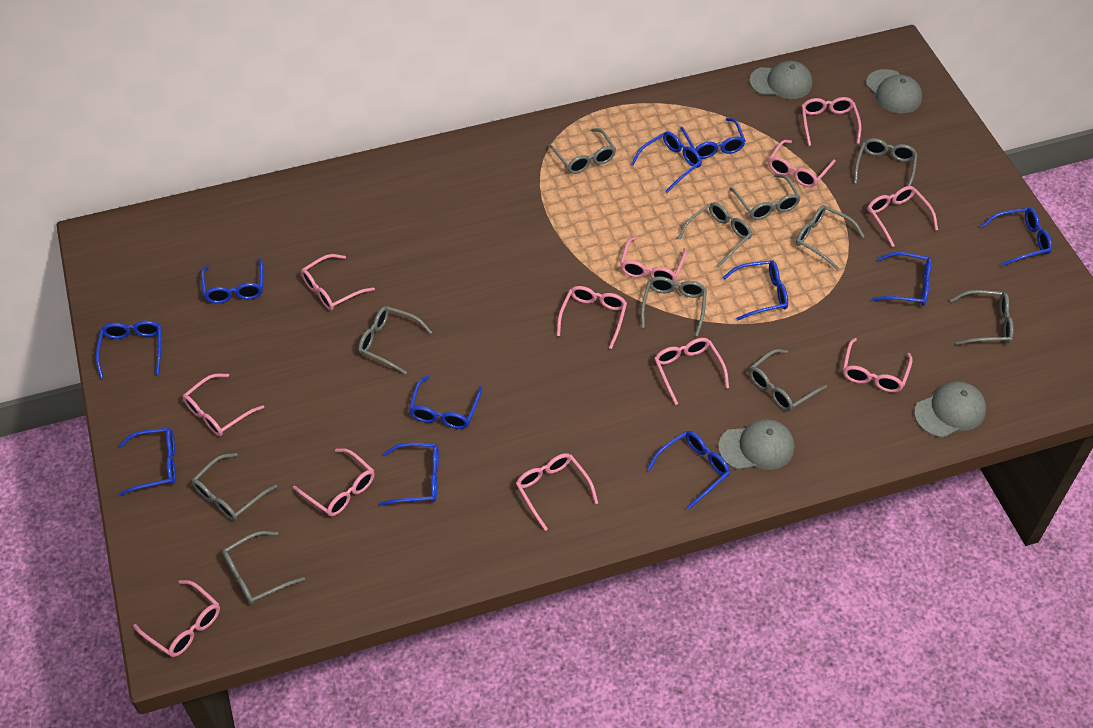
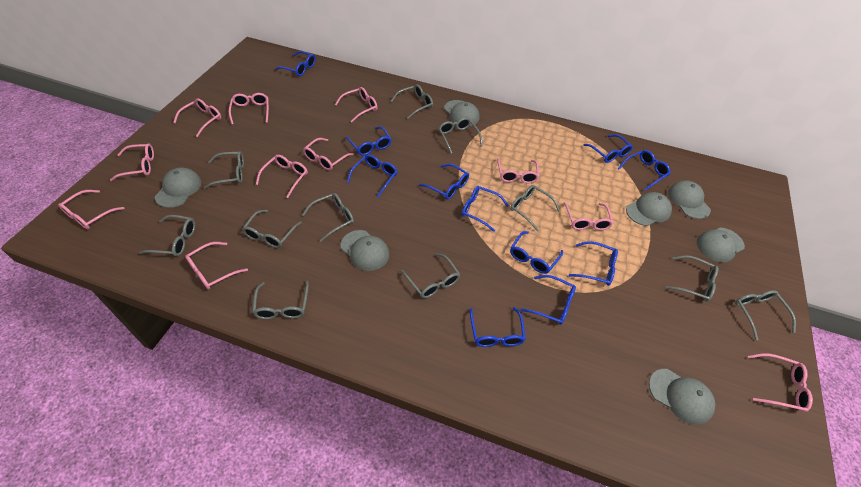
grey cap: [718,419,794,470] [749,61,812,99] [866,69,922,114] [914,381,986,438] = 4 -> [155,167,201,208] [341,230,389,271] [444,100,480,126] [626,192,672,226] [649,369,716,425] [668,180,711,219] [697,228,745,262] = 7
pink glasses: [133,580,220,657] [183,373,264,436] [293,448,374,516] [301,254,375,311] [516,453,598,531] [557,286,627,349] [620,237,687,282] [654,338,729,405] [768,140,836,188] [802,97,861,146] [843,338,913,392] [867,186,938,247] = 12 -> [58,190,125,229] [110,144,154,181] [173,98,221,137] [185,242,248,289] [229,93,269,125] [256,155,308,198] [303,138,354,170] [335,87,378,123] [497,158,539,183] [563,202,613,230] [748,353,813,412] = 11

